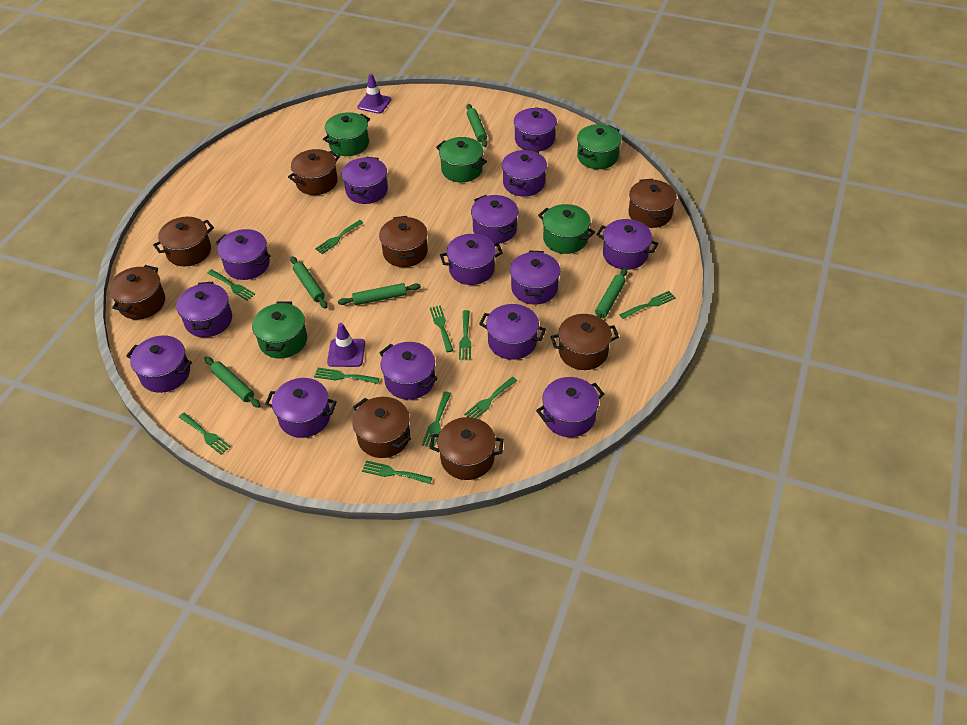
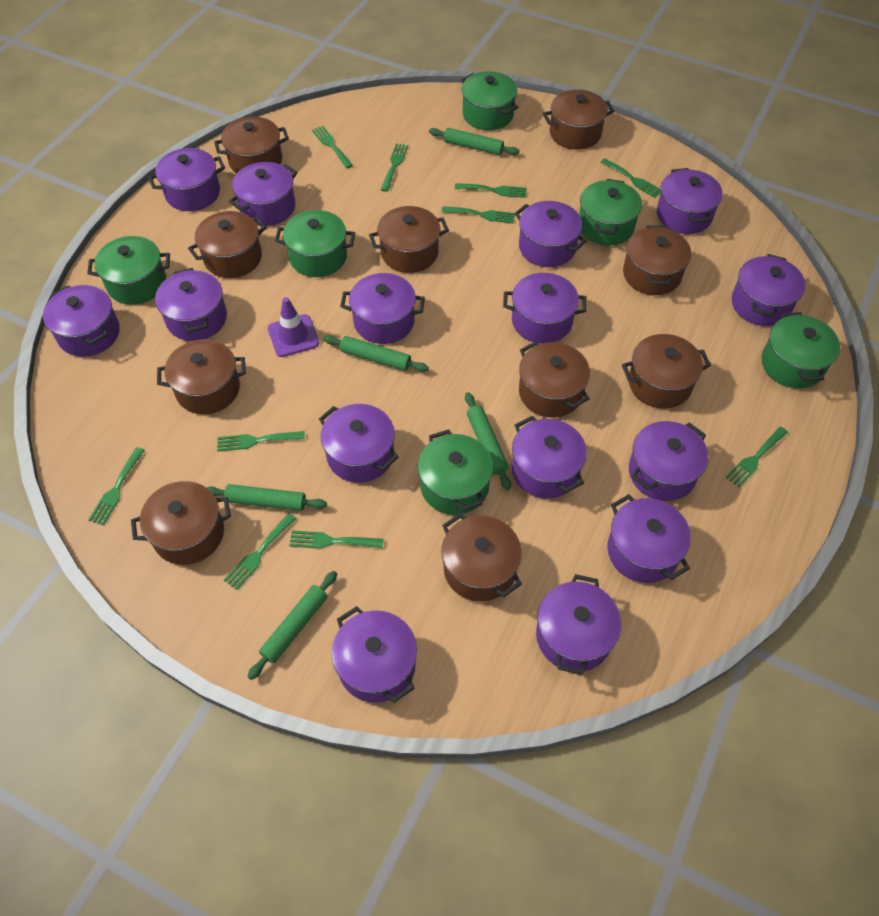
brown pot: [109,265,165,319] [153,217,214,266] [288,149,340,195] [352,397,411,458] [379,216,428,267] [430,417,504,480] [551,314,619,370] [628,179,677,228] = 8 -> [131,481,231,565] [157,339,246,414] [188,211,267,278] [214,117,289,174] [369,206,449,273] [442,513,522,601] [519,341,590,418] [543,90,615,150] [622,334,711,409] [623,225,691,295] = 10
green pot: [252,301,307,359] [323,112,370,156] [436,137,487,182] [538,204,595,254] [577,124,622,169] = 5 -> [87,236,170,305] [275,210,355,277] [418,429,493,515] [461,71,519,130] [579,179,642,246] [762,312,840,389] = 6
purple pot: [126,335,192,393] [176,282,232,337] [215,229,271,280] [265,378,337,438] [342,157,388,204] [379,342,438,400] [440,234,503,285] [471,195,518,244] [479,304,546,360] [502,149,547,196] [510,251,560,305] [514,107,557,152] [536,377,604,437] [596,219,659,270] = 14 -> [43,285,120,357] [148,148,225,211] [155,268,227,341] [229,162,298,226] [319,404,399,483] [332,606,417,703] [340,273,425,344] [503,273,587,344] [512,416,587,499] [514,201,587,267] [536,574,621,675] [607,494,691,583] [629,421,708,501] [657,168,723,234] [732,254,806,326] = 15
purple traffic cone: [327,323,365,367] [357,74,391,114] = 2 -> [268,297,319,357] = 1

